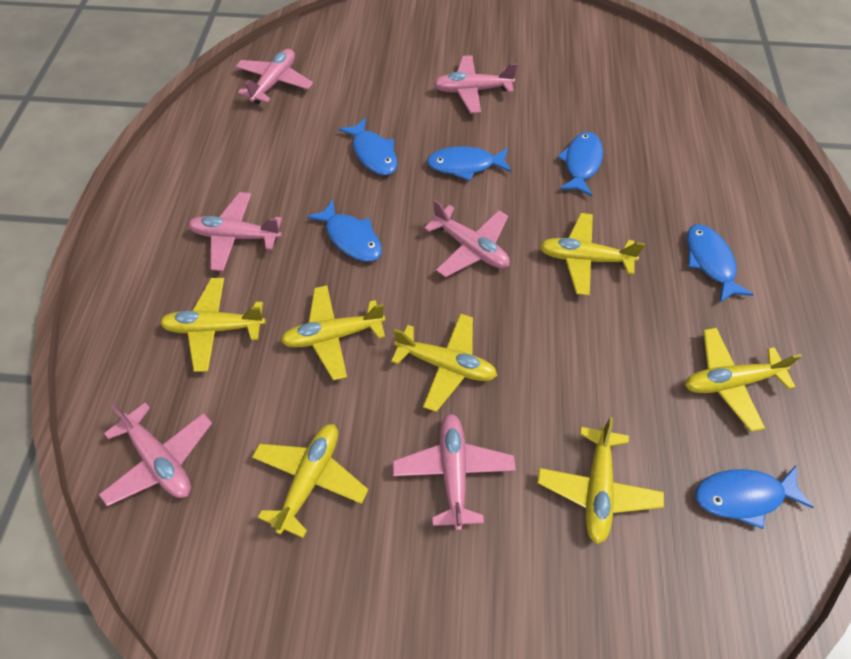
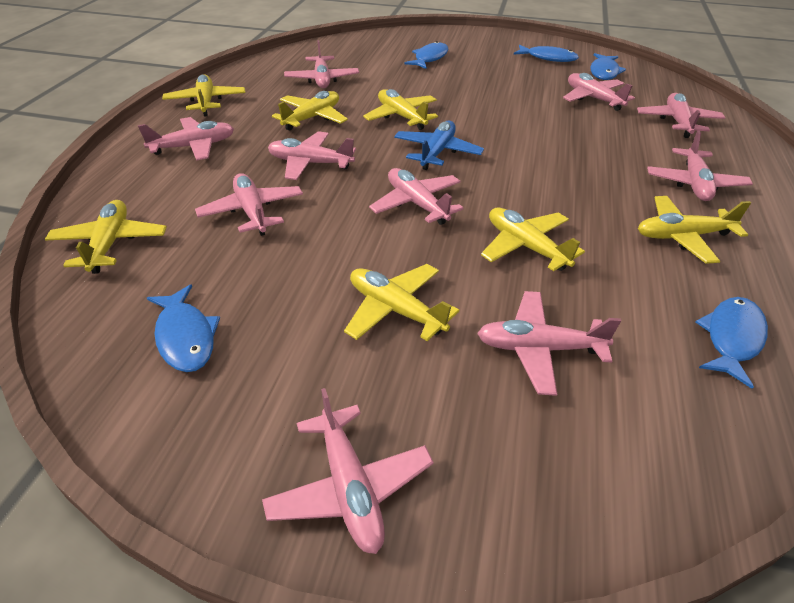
blue fish: [307,199,382,262] [339,118,397,175] [427,146,512,181] [557,132,603,196] [687,225,754,303] [695,465,814,529] = 6 -> [147,284,220,372] [404,41,449,69] [514,45,579,62] [590,53,626,80] [696,297,768,389] = 5
blue plane: none = 0 -> [394,121,484,170] = 1
pink plane: [99,402,212,506] [188,192,282,271] [236,49,313,104] [393,413,516,531] [424,200,510,277] [434,55,517,113] = 6 -> [138,117,234,161] [195,173,303,236] [262,388,434,554] [268,131,356,180] [284,40,359,88] [369,168,464,225] [477,291,621,396] [563,73,635,111] [637,93,725,138] [647,130,753,201] = 10

